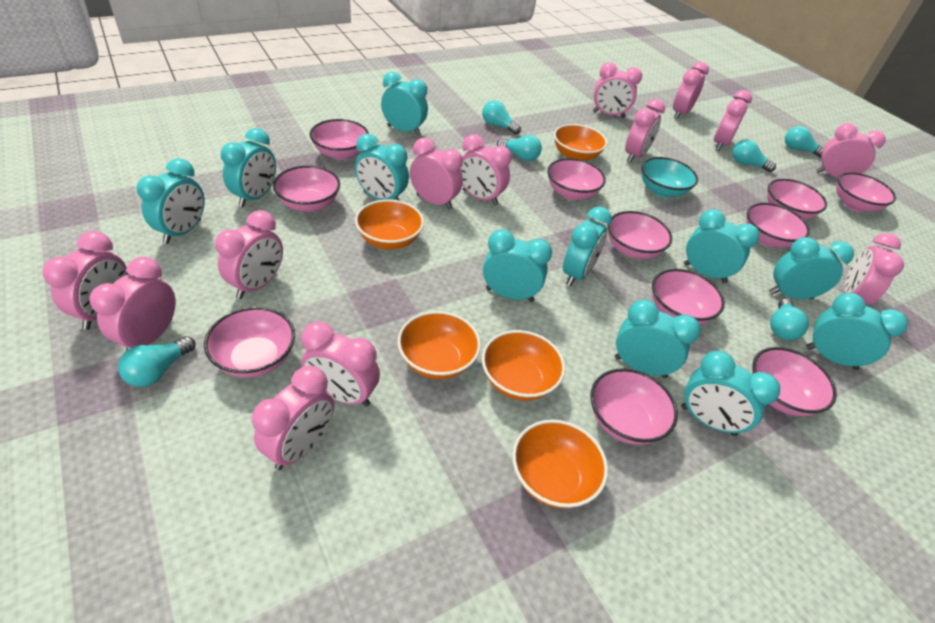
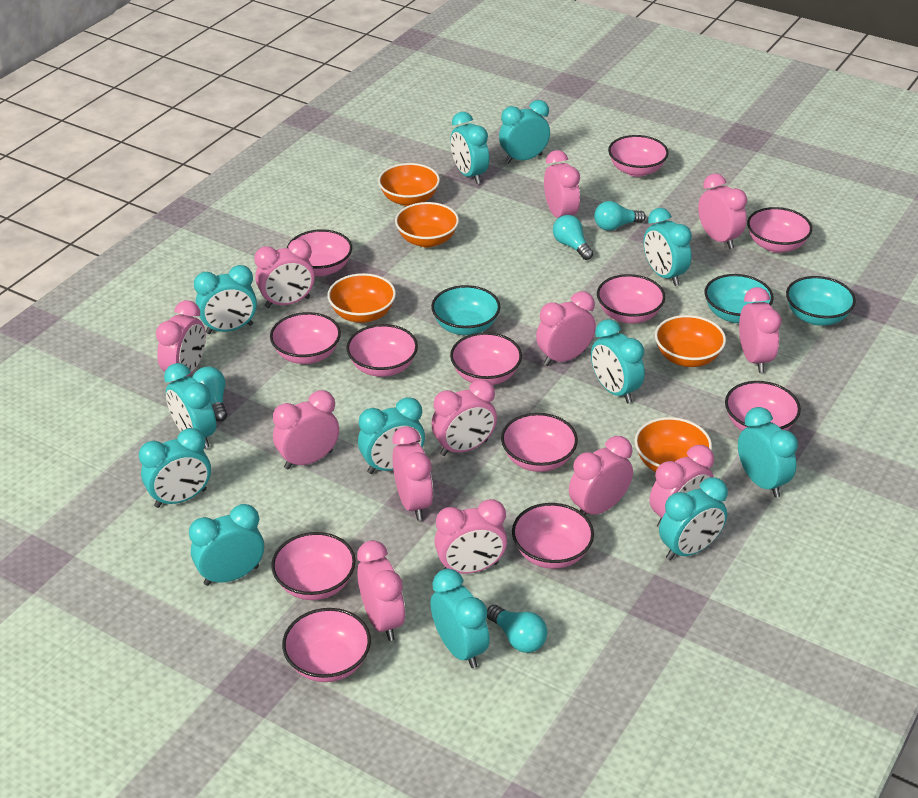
pink bowl: [204,307,295,378] [273,166,340,212] [310,119,369,160] [547,158,606,200] [590,368,678,445] [607,211,672,259] [652,269,725,325] [746,203,810,248] [752,347,837,416] [767,179,827,220] [836,172,896,212] = 11 -> [270,312,341,364] [271,532,356,600] [282,608,371,682] [287,229,352,276] [346,324,418,377] [450,332,522,385] [501,413,578,472] [512,503,594,569] [597,274,665,324] [608,135,669,177] [725,381,801,431] [747,207,812,253] = 12
turquoise bowl: [641,157,698,197] = 1 -> [431,285,500,335] [704,274,774,323] [786,276,856,325] = 3
turquoise clock: [137,158,205,244] [221,128,276,207] [355,134,409,201] [381,72,428,136] [483,229,552,302] [563,206,612,287] [615,300,700,378] [681,351,780,436] [684,209,760,283] [769,237,854,299] [806,293,908,370] = 11 -> [139,428,211,508] [164,363,216,449] [189,504,264,586] [194,265,257,334] [358,397,425,474] [430,569,490,668] [450,112,489,184] [499,100,550,164] [591,319,645,403] [644,208,692,286] [659,477,728,560] [738,407,798,498] = 12
turquoise light bulb: [118,336,196,387] [482,100,521,135] [497,135,542,162] [732,139,776,172] [770,299,809,340] [785,126,824,158] = 6 -> [192,367,227,422] [487,605,547,653] [553,215,593,260] [594,201,646,231] = 4

